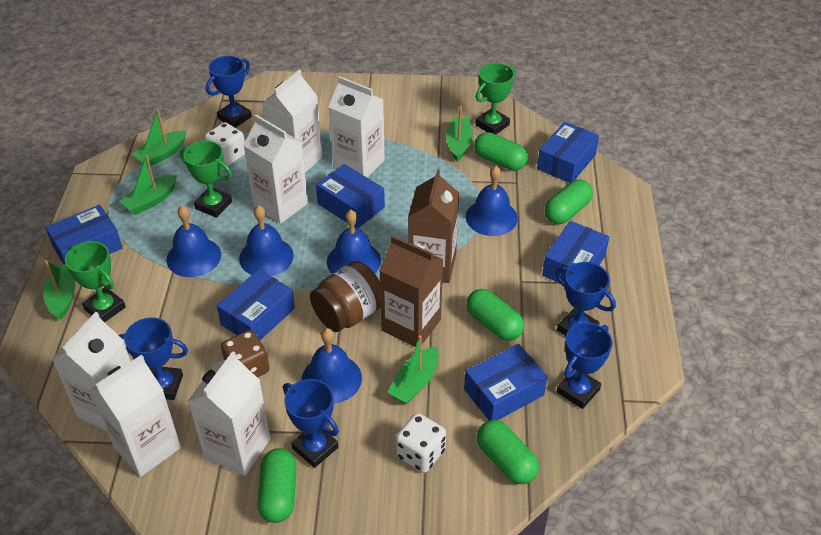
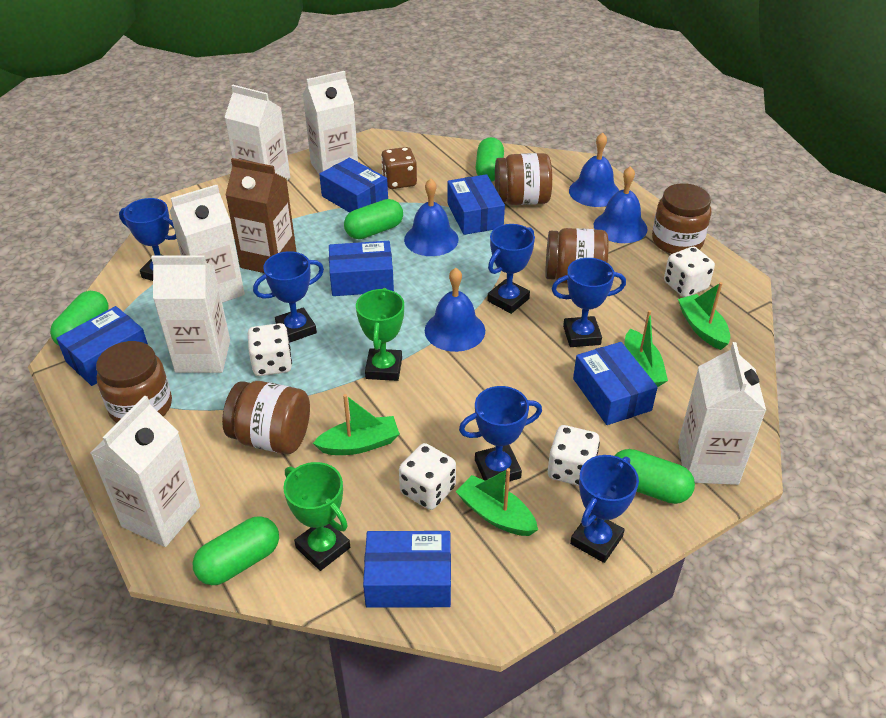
blue bell: [166,206,221,277] [239,205,294,276] [302,328,362,404] [327,210,381,273] [465,166,518,236] = 5 -> [404,178,459,256] [425,268,485,352] [569,132,619,207] [594,166,648,243] = 4
blue trophy: [119,317,188,400] [206,56,252,128] [283,379,339,468] [556,262,616,336] [557,322,612,409] = 5 -> [119,198,176,281] [253,251,324,343] [459,386,542,481] [487,224,535,314] [552,258,626,347] [570,455,639,563] = 6
brown carton: [379,235,443,347] [408,169,459,283] = 2 -> [225,158,296,273] = 1
brown jar: [310,261,381,332] = 1 -> [96,341,172,423] [222,381,310,454] [495,153,552,205] [545,228,609,283] [652,183,711,254] = 5
green boat: [43,260,75,320] [119,155,177,215] [132,109,187,167] [387,335,439,404] [446,106,473,162] = 5 -> [313,394,400,455] [455,468,538,536] [624,310,668,387] [678,282,730,350] = 4
green trophy: [65,241,126,322] [180,141,232,218] [475,63,515,134] = 3 -> [283,462,350,571] [356,288,404,381] = 2
white dice: [205,122,245,166] [396,413,446,473] = 2 -> [248,323,292,376] [399,443,456,510] [548,425,600,486] [664,247,715,297] = 4

